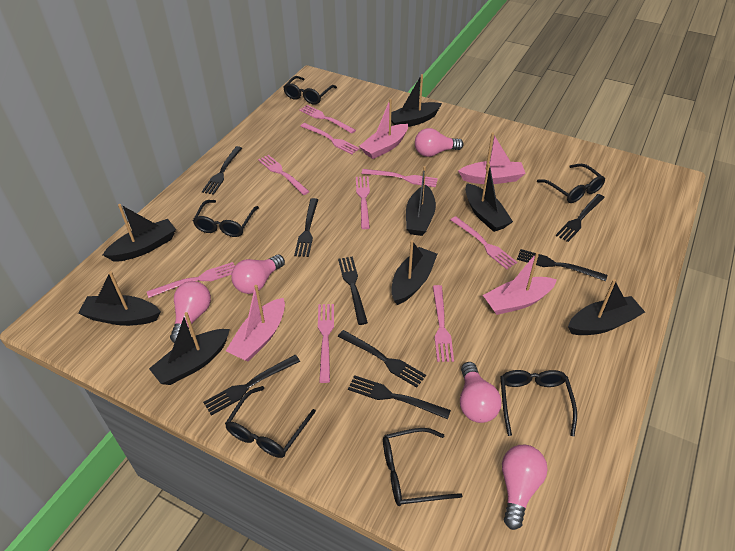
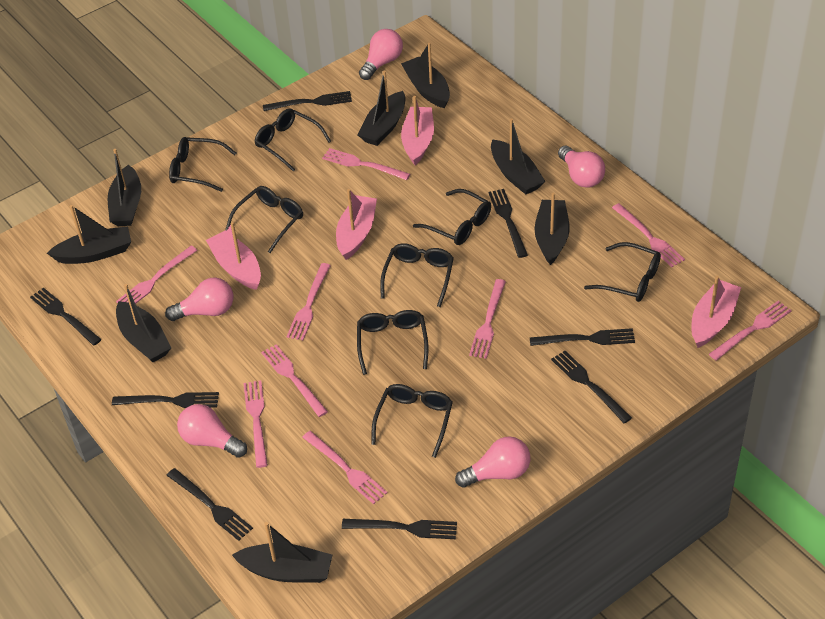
black glasses: [193,200,259,237] [225,386,316,458] [283,76,337,105] [383,428,462,506] [501,370,577,436] [537,164,605,203] = 6 -> [169,137,236,192] [225,186,303,253] [254,108,331,171] [357,310,428,375] [371,384,453,458] [380,243,454,307] [413,189,491,245] [584,242,661,302] = 8

